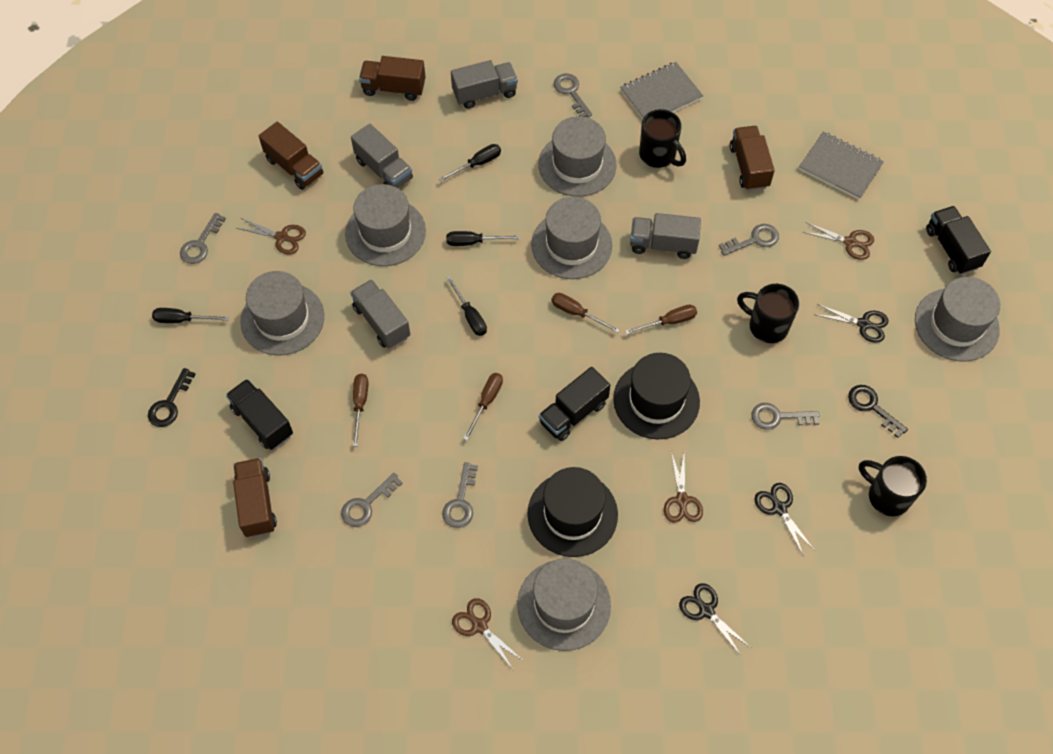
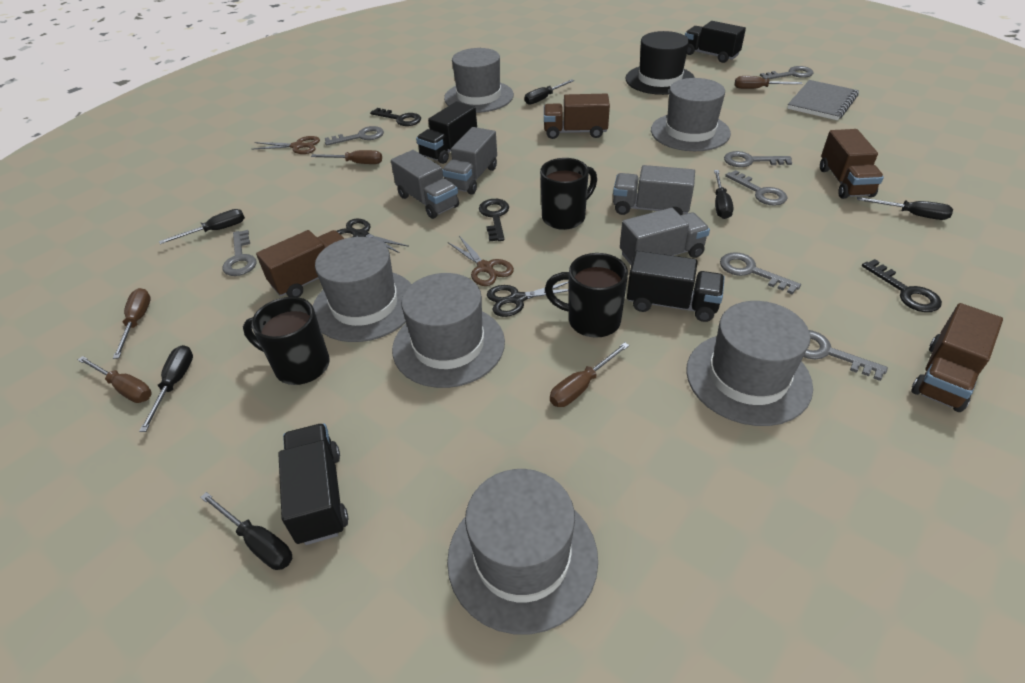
black hat: [527,467,618,557] [613,353,700,439] = 2 -> [626,31,695,95] = 1
black key: [148,368,195,427] [848,385,908,438] = 2 -> [370,108,421,126] [479,199,509,242] [862,259,942,312] = 3
black scissors: [679,583,751,657] [754,483,815,555] [816,304,888,343] = 3 -> [337,219,409,253] [487,281,569,317] = 2
black screwdriver: [152,308,228,323] [439,144,501,182] [446,231,520,246] [446,276,487,336] = 4 -> [139,345,193,432] [159,209,245,244] [200,492,292,570] [525,79,574,105] [714,170,734,219] [857,197,953,220] = 6
black truck: [226,379,293,450] [539,367,610,441] [926,206,991,275] = 3 -> [278,423,348,545] [416,102,477,164] [627,251,725,322] [685,21,746,63] = 4
brown scissors: [236,218,306,255] [452,598,524,668] [664,452,703,523] [803,222,874,260] = 4 -> [253,136,320,154] [447,236,514,286] = 2
brown screwdriver: [353,374,368,446] [463,373,503,441] [551,293,620,333] [625,305,697,335] = 4 -> [78,356,152,403] [113,288,151,359] [311,150,382,164] [550,342,629,407] [735,76,802,89] = 5
grey key: [180,213,226,264] [341,473,403,527] [442,462,478,528] [553,74,592,117] [719,224,779,256] [751,403,820,430] = 6 -> [222,230,257,276] [325,126,384,146] [720,252,801,295] [724,151,792,167] [725,170,788,206] [760,66,813,79] [804,330,888,381] = 7
grey notebook: [620,62,703,119] [799,132,884,200] = 2 -> [787,80,859,120] = 1

